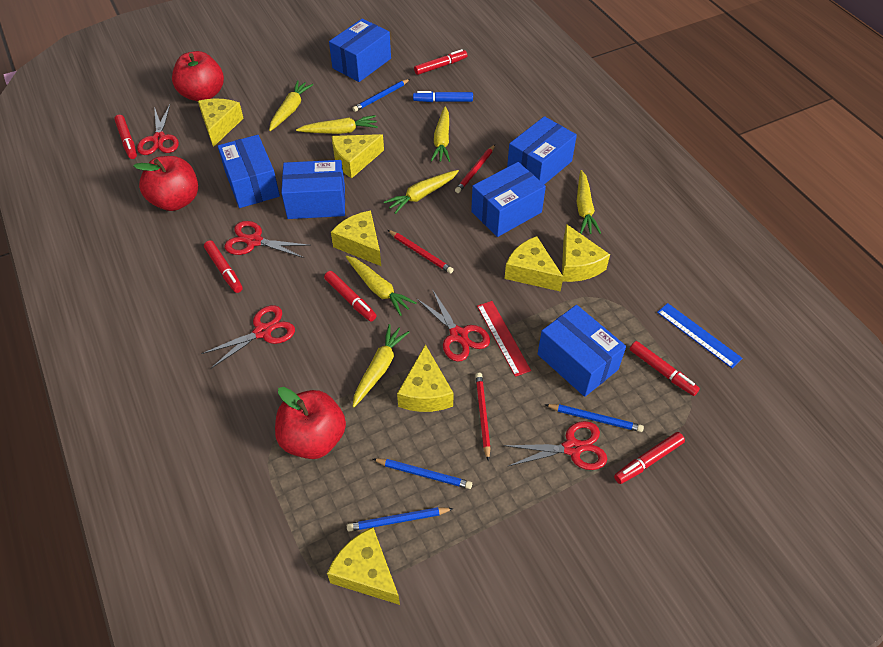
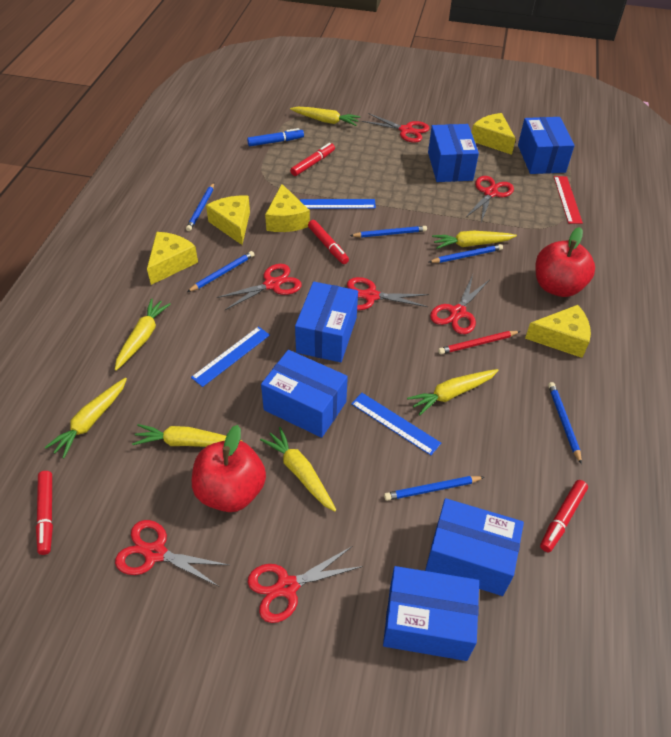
blue pencil: [347,507,454,531] [352,79,410,112] [373,458,472,489] [545,404,644,432] = 4 -> [186,183,214,231] [187,251,255,292] [350,226,427,238] [384,476,484,501] [429,244,503,263] [548,382,582,464] = 6
blue ruler: [657,303,743,368] = 1 -> [191,326,270,387] [300,199,376,209] [351,393,441,455] = 3
red apple: [134,156,198,211] [172,51,224,101] [275,387,346,459] = 3 -> [192,425,266,512] [536,227,595,297] = 2
red marker: [114,115,137,159] [204,240,243,293] [324,271,377,321] [414,49,467,75] [614,432,685,484] [630,341,700,396] = 6 -> [36,471,53,555] [290,143,335,176] [308,220,349,264] [540,480,588,552] = 4
red pencil: [388,230,454,274] [455,145,495,193] [475,373,491,461] = 3 -> [438,331,520,354] = 1
red scissors: [137,105,179,155] [201,305,295,368] [224,221,311,258] [416,289,490,362] [503,421,607,470] = 5 -> [115,520,229,587] [217,264,302,310] [248,546,363,623] [347,277,429,310] [362,113,429,143] [430,275,489,334] [466,176,514,223] = 7
yellow cheese: [198,98,244,147] [327,527,400,605] [331,210,381,266] [332,134,384,178] [397,344,454,412] [504,236,563,292] [562,224,610,282] = 7 -> [147,232,198,285] [206,195,250,245] [265,184,310,232] [472,113,516,155] [525,305,591,358] = 5

